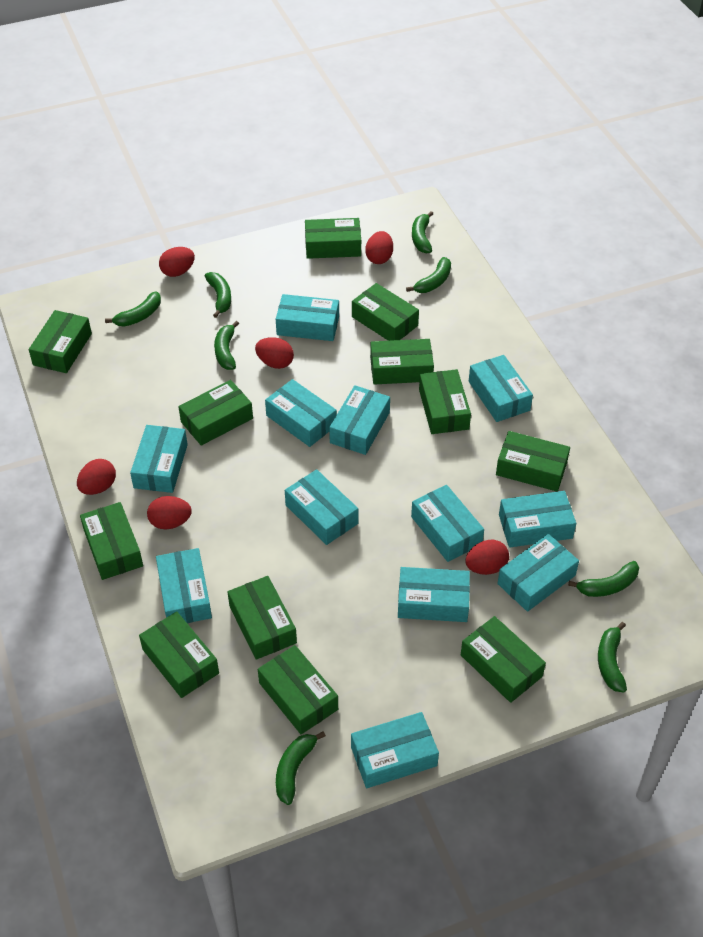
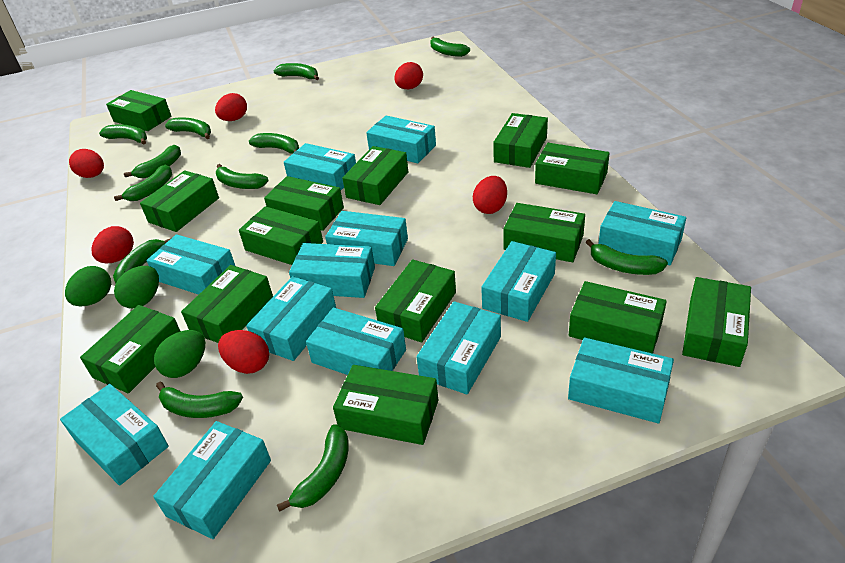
green banana: [105,291,161,327] [205,272,231,318] [214,321,239,370] [276,731,326,805] [406,257,451,293] [412,211,433,253] [568,561,639,597] [598,622,627,693] = 8 -> [99,124,147,145] [113,238,171,283] [114,165,172,201] [124,145,181,178] [156,382,243,418] [165,117,211,139] [216,164,269,189] [249,133,299,154] [274,63,319,80] [277,424,349,512] [430,36,470,57] [585,239,668,275] = 12
green box: [28,310,92,373] [80,502,143,580] [139,611,219,698] [178,380,253,446] [228,576,297,660] [258,645,338,735] [305,218,361,259] [352,283,419,341] [370,339,434,385] [419,369,471,434] [461,616,546,703] [496,431,570,492] = 12 -> [80,305,180,393] [106,90,171,131] [140,170,219,232] [181,265,273,343] [239,206,323,265] [264,176,344,231] [333,365,438,445] [342,146,408,205] [375,259,456,342] [493,113,548,168] [504,203,585,262] [535,143,610,194] [569,281,667,354] [682,277,751,367] = 14
green egg: none = 0 -> [65,266,111,306] [114,266,159,309] [154,330,205,378] = 3
turquoise box: [130,425,188,493] [156,548,212,623] [265,379,337,447] [276,294,339,341] [285,469,358,545] [329,385,390,455] [351,712,439,788] [398,567,470,622] [411,485,484,562] [469,355,533,422] [497,534,579,612] [499,491,576,548] = 12 -> [60,384,169,486] [146,234,235,295] [153,421,271,539] [246,276,336,361] [284,143,356,190] [289,243,375,298] [306,308,406,375] [325,211,408,266] [366,115,436,163] [416,301,501,395] [481,241,556,322] [568,338,674,423] [599,201,686,266] = 13

